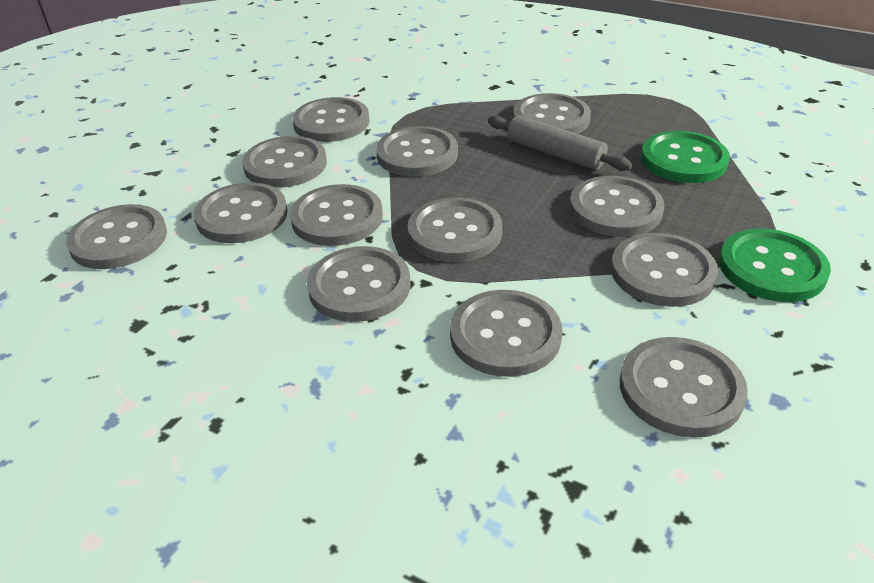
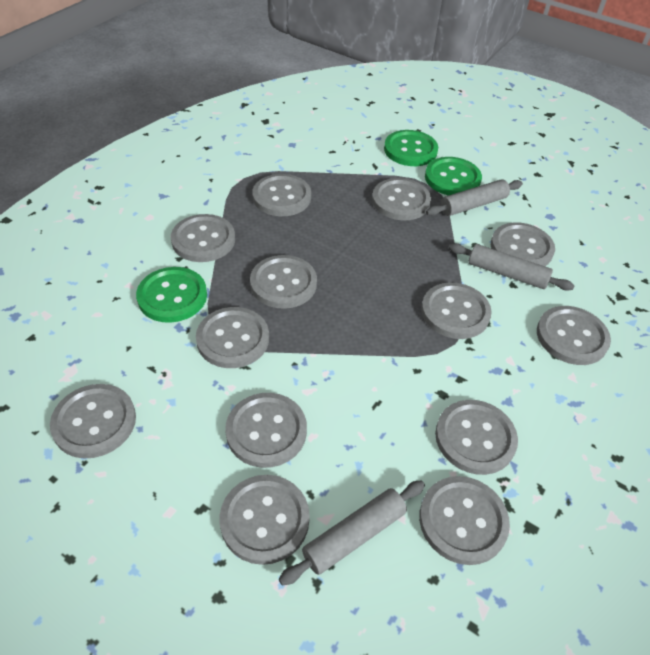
green button: [641,131,730,183] [719,229,831,302] = 2 -> [136,267,207,323] [384,130,438,166] [425,157,482,195] = 3
grey rolling pin: [488,115,632,171] = 1 -> [279,480,425,585] [426,179,523,216] [448,243,575,291] = 3

